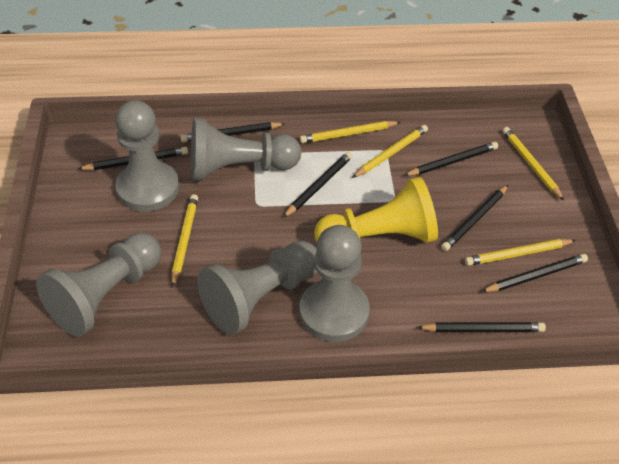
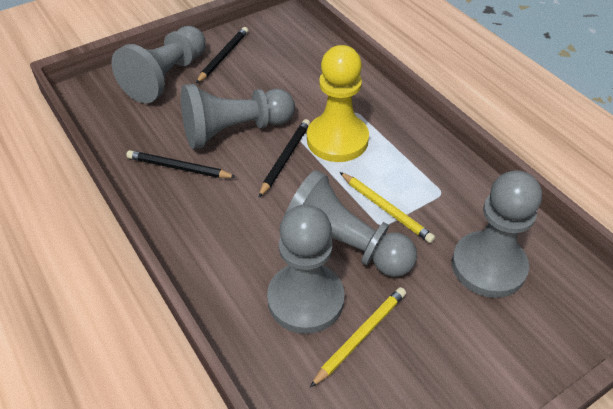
black pencil: [78,147,188,170] [180,122,285,142] [283,152,353,218] [403,142,498,176] [417,322,546,332] [441,185,508,251] [481,254,588,292] = 7 -> [126,150,236,178] [196,27,248,83] [259,119,310,197] = 3
yellow pencil: [172,194,198,287] [300,121,401,143] [352,125,428,178] [465,239,576,266] [502,127,564,201] = 5 -> [310,287,406,388] [340,172,435,243] = 2

